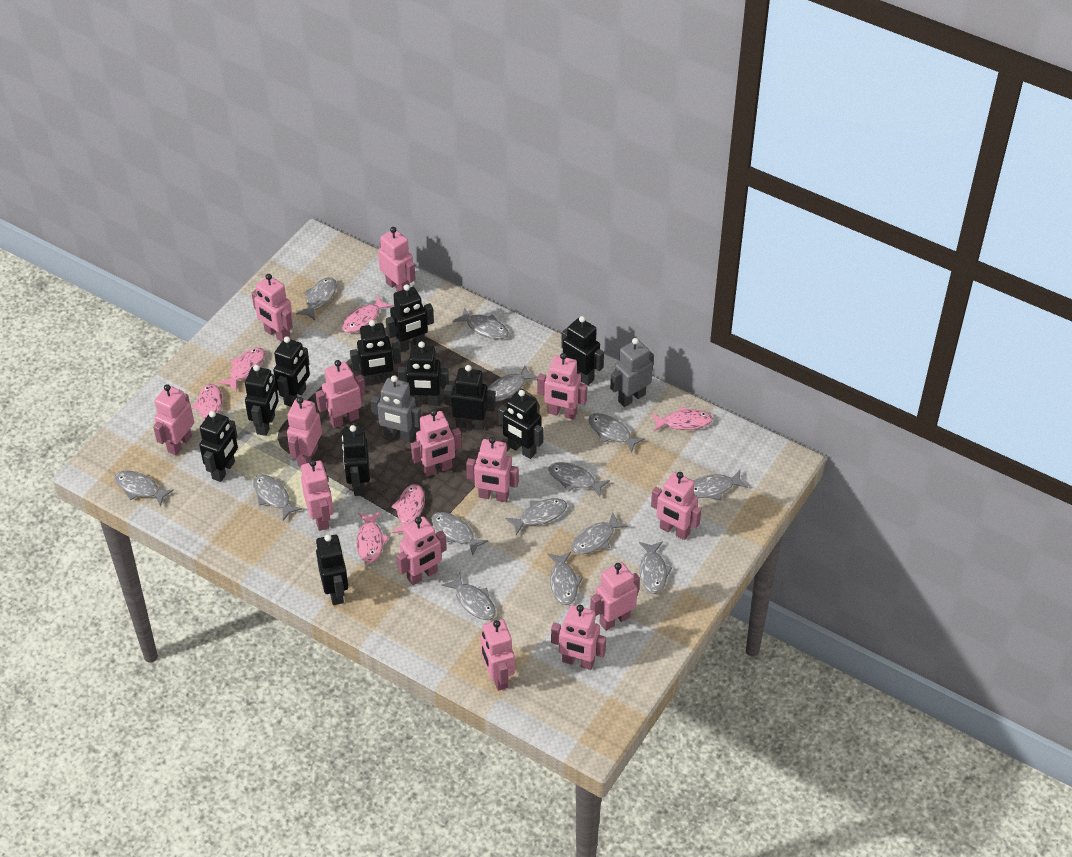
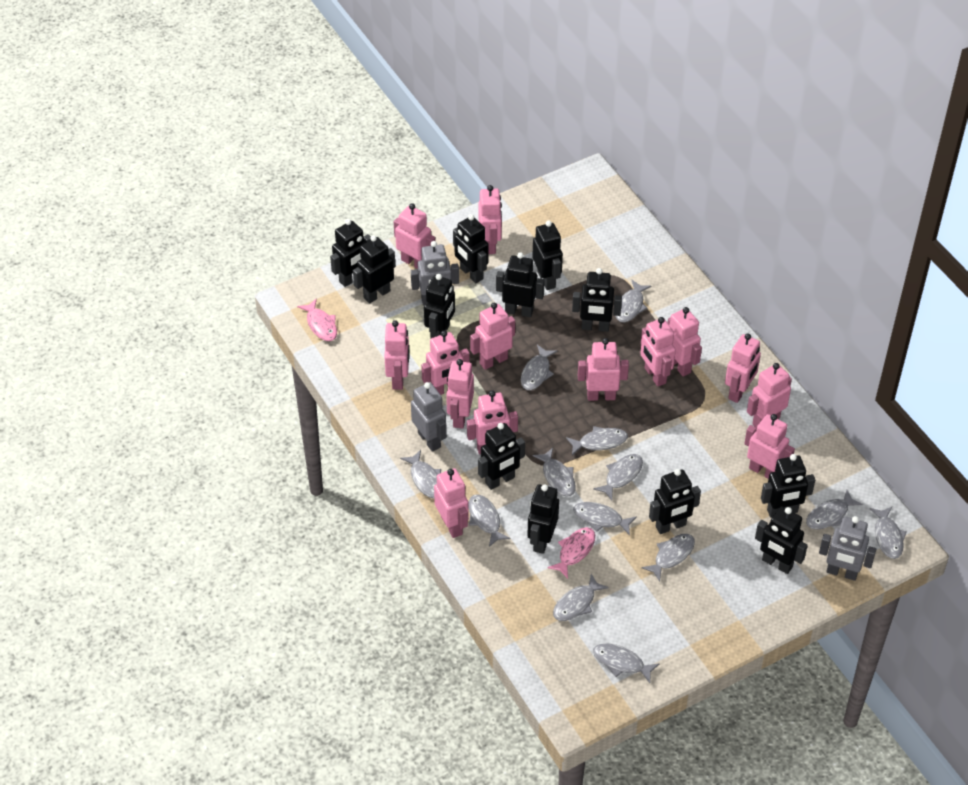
black robot: [199,411,238,482] [245,365,279,436] [273,336,310,407] [316,534,348,605] [342,425,370,496] [350,320,401,386] [386,284,434,352] [398,341,449,406] [444,365,496,430] [498,390,543,459] [561,316,604,386] = 11 -> [330,219,371,287] [353,235,395,303] [424,274,455,339] [453,214,489,283] [478,423,525,490] [496,252,545,317] [527,484,559,554] [532,221,563,290] [572,268,622,332] [649,469,701,534] [755,506,808,574] [761,454,815,518] = 12
grey fish: [114,471,174,507] [253,474,302,521] [296,277,337,320] [432,512,489,555] [442,573,496,620] [453,307,509,339] [487,365,538,402] [505,498,567,535] [548,462,610,497] [548,552,583,605] [571,512,628,554] [588,413,645,453] [639,541,672,594] [693,470,748,500] = 14 -> [400,450,441,499] [468,494,511,547] [521,345,558,390] [532,448,576,497] [553,574,609,621] [566,426,628,455] [573,502,637,535] [593,454,643,501] [593,643,660,683] [615,280,652,323] [642,534,695,582] [806,490,863,530] [869,507,907,559] = 13
grey robot: [371,375,421,442] [610,338,654,407] = 2 -> [411,241,459,305] [411,382,447,452] [819,516,876,581] = 3
pink fish: [192,384,223,431] [218,347,265,391] [342,295,393,333] [356,512,389,563] [391,484,425,533] [651,406,713,432] = 6 -> [297,298,337,341] [548,527,595,579] = 2

